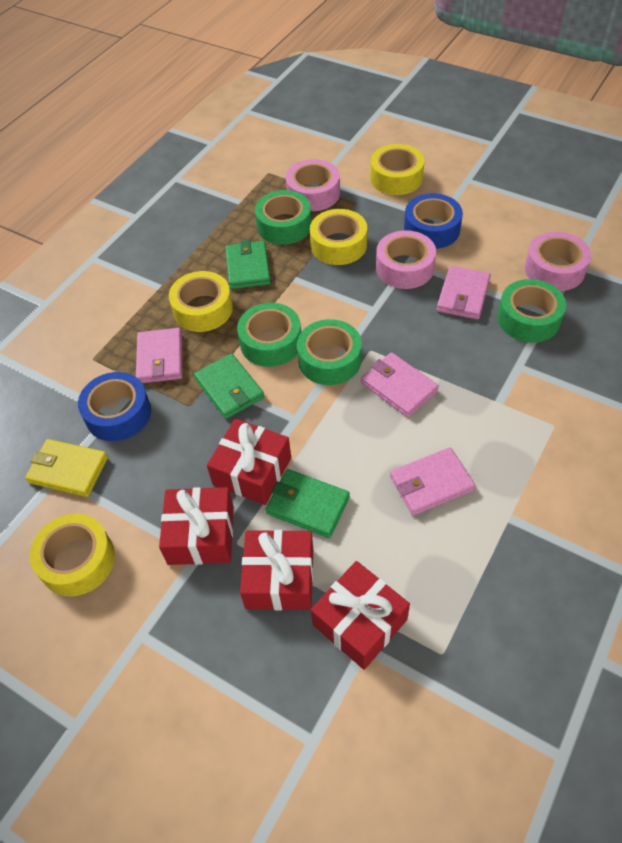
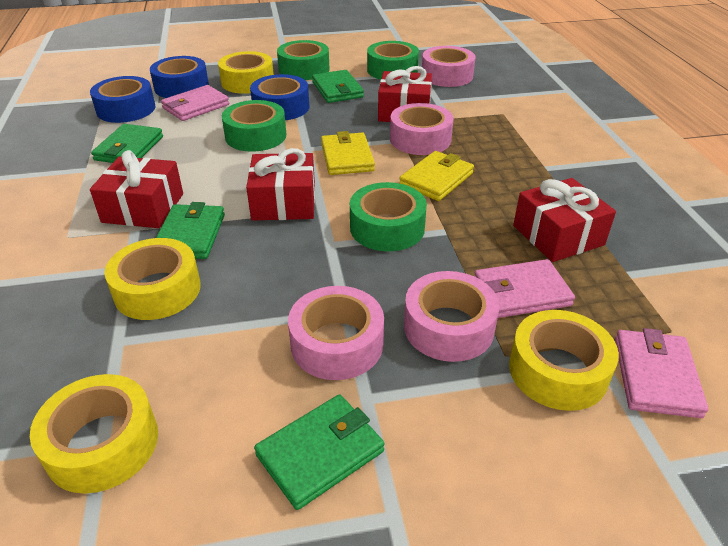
blue tape: [78,372,151,441] [404,193,463,249] = 2 -> [90,76,155,123] [150,56,209,98] [250,74,309,120] = 3
green wallet: [194,353,264,419] [225,240,271,289] [266,469,350,538] = 3 -> [91,124,163,163] [156,202,225,259] [254,394,384,510] [312,70,364,103] = 4
pink tape: [286,159,340,211] [376,230,436,289] [525,232,591,291] = 3 -> [288,286,384,380] [390,103,454,155] [404,271,499,362] [422,46,476,87] = 4
pink wallet: [136,328,182,383] [361,352,439,417] [390,447,475,516] [437,266,491,320] = 4 -> [161,85,229,121] [474,259,575,318] [615,328,708,418] = 3
yellow wallet: [25,439,108,497] = 1 -> [321,131,375,175] [399,151,474,201] = 2

